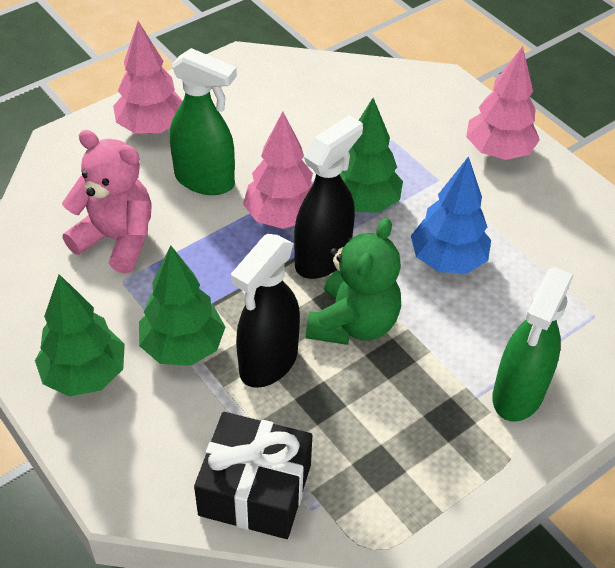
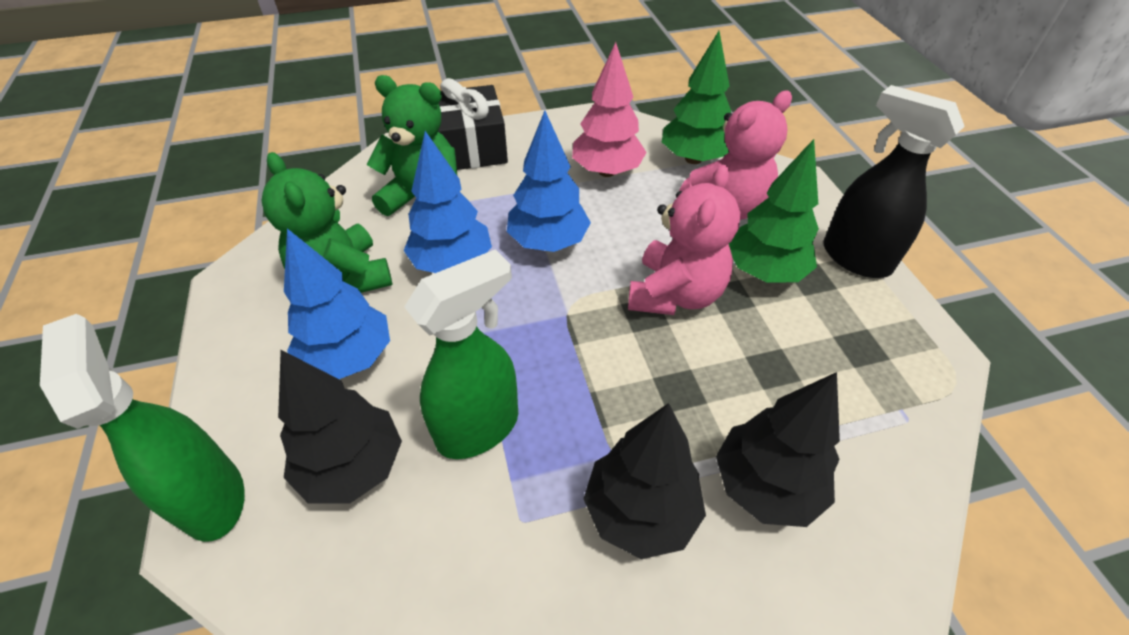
black spray bottle: [231,234,300,388] [294,115,363,279] = 2 -> [823,85,965,278] = 1
black tree: none = 0 -> [278,350,402,504] [583,403,706,559] [716,372,840,527] = 3
blue tree: [411,156,491,274] = 1 -> [284,228,390,379] [403,131,492,273] [507,110,591,252] = 3
green teddy bear: [306,218,401,345] = 1 -> [261,152,392,293] [367,75,457,216] = 2
green tree: [35,274,125,397] [139,245,225,366] [340,98,403,213] = 3 -> [662,31,731,164] [729,139,819,283] = 2
pink teddy bear: [62,130,152,273] = 1 -> [628,164,740,315] [679,91,792,220] = 2
pink tree: [113,21,183,134] [243,112,313,229] [466,46,540,160] = 3 -> [572,42,647,177] = 1

